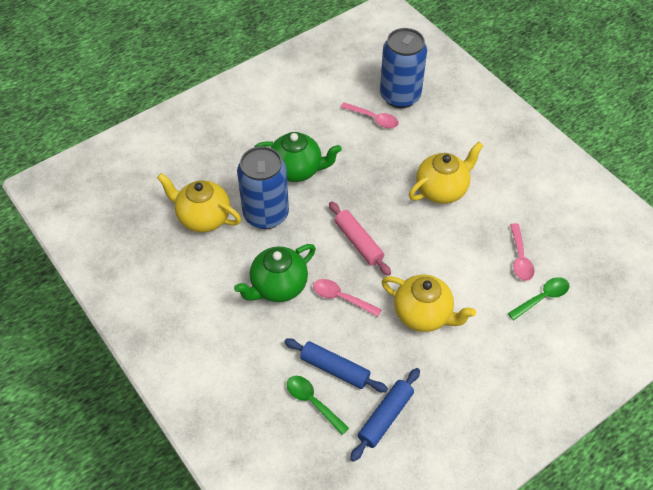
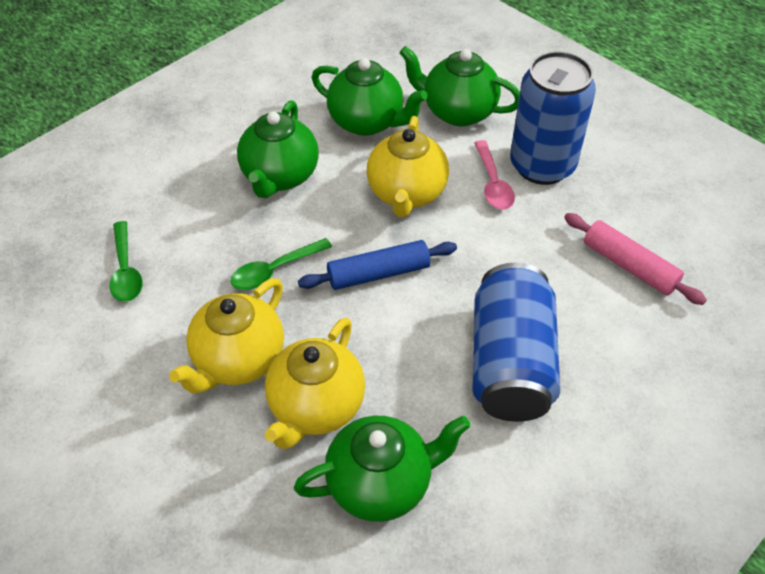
blue rolling pin: [284,338,388,392] [350,368,420,462] = 2 -> [298,240,457,290] = 1
green teapot: [234,244,316,302] [254,132,342,182] = 2 -> [237,100,319,198] [294,416,470,522] [312,58,428,136] [399,46,520,126] = 4
pink spoon: [313,279,382,317] [340,102,399,128] [510,223,534,281] = 3 -> [474,140,515,210] = 1

